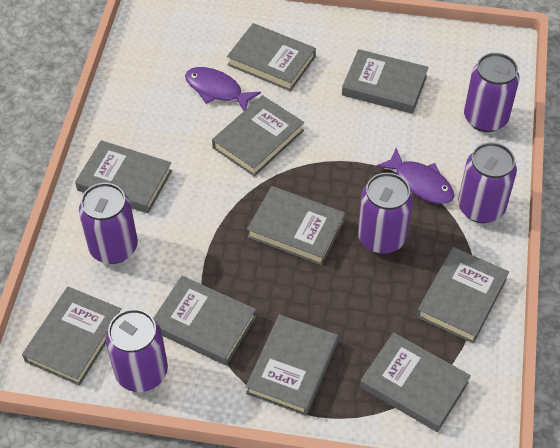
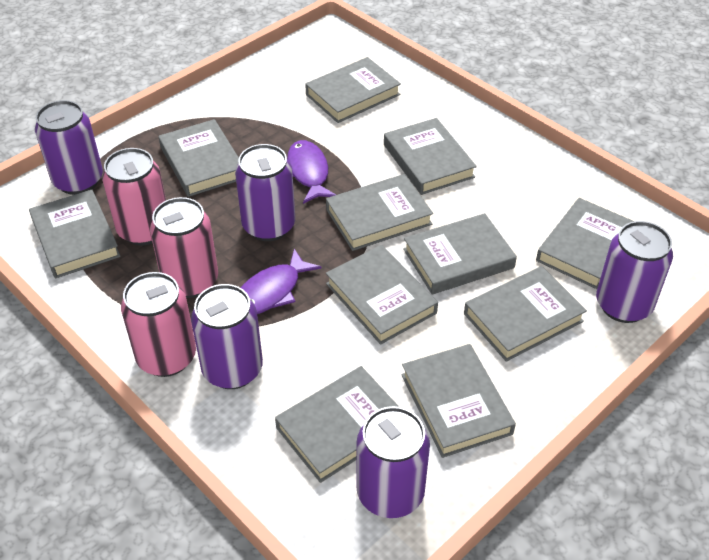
grey book: [22,287,121,386] [75,140,172,213] [154,276,256,365] [212,95,304,177] [227,23,316,91] [246,314,338,416] [247,186,345,265] [342,49,429,114] [360,332,471,432] [417,247,509,343] = 10 -> [29,190,121,278] [159,119,239,197] [275,366,399,483] [305,57,401,123] [326,174,433,251] [326,245,438,345] [384,118,477,195] [401,344,516,458] [403,213,517,295] [464,266,587,362] [536,198,634,289] = 11
pink can: none = 0 -> [102,148,166,245] [121,272,196,377] [150,197,218,298] = 3

